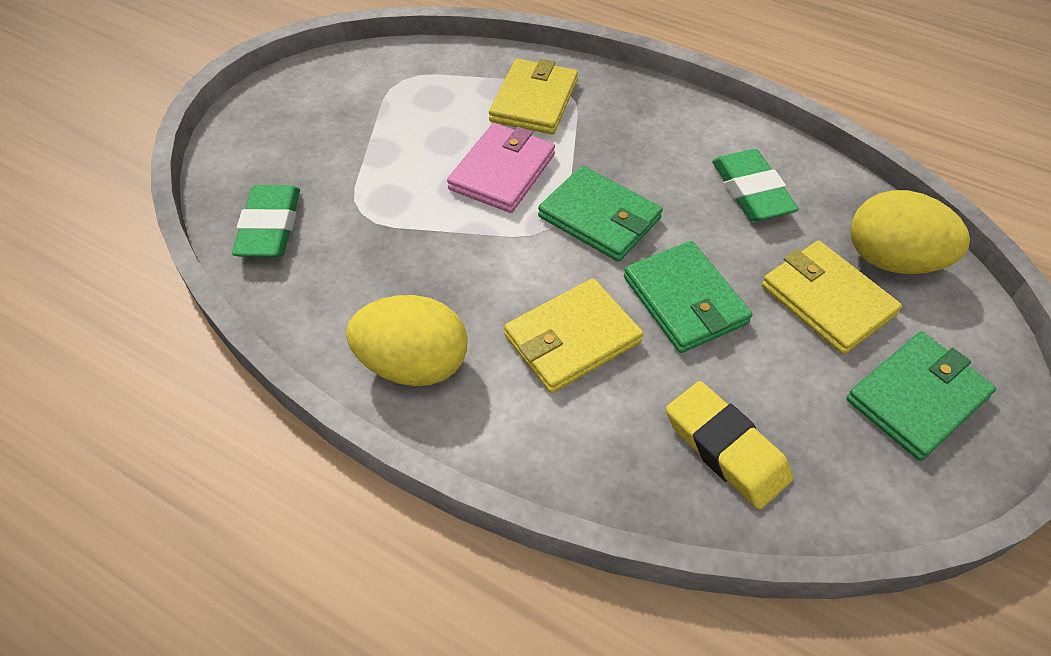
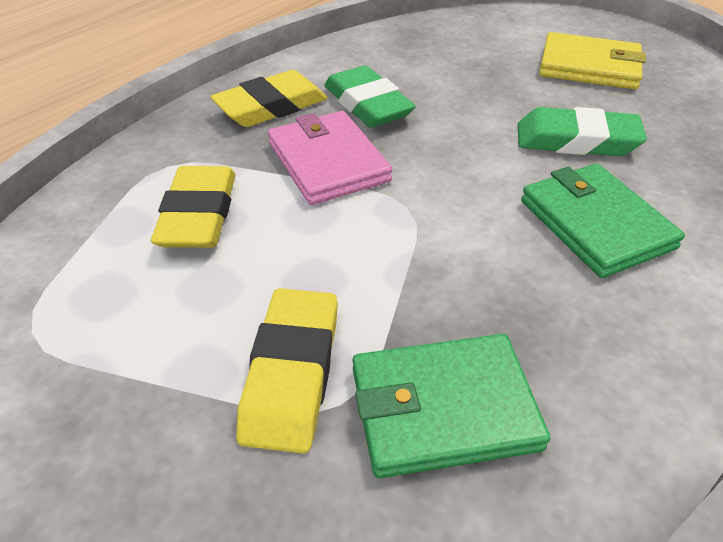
green wallet: [538,166,663,262] [624,241,753,353] [846,332,996,461] = 3 -> [353,334,550,478] [521,163,685,278] = 2
yellow egg: [346,295,467,386] [850,190,970,274] = 2 -> none = 0
yellow eraser: [666,381,793,509] = 1 -> [151,166,235,248] [211,70,327,127] [236,288,338,453] = 3
yellow wallet: [489,59,578,134] [504,278,643,393] [762,241,902,354] = 3 -> [539,32,646,89] = 1

